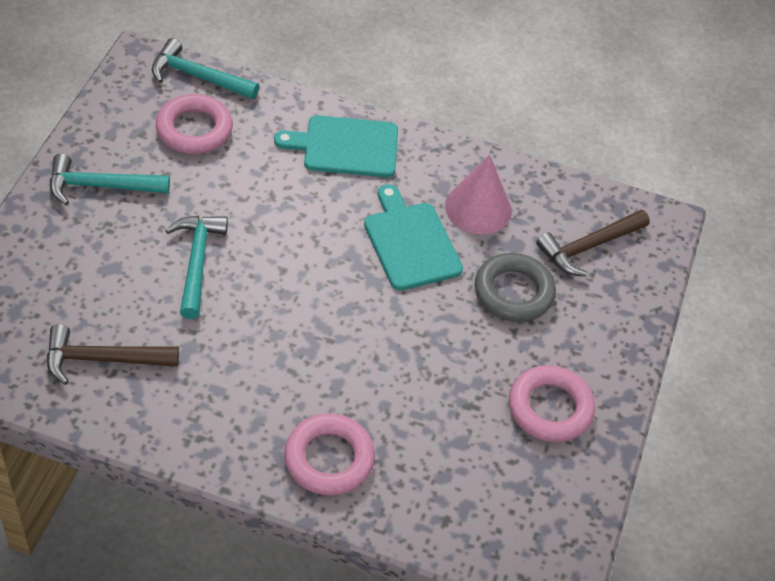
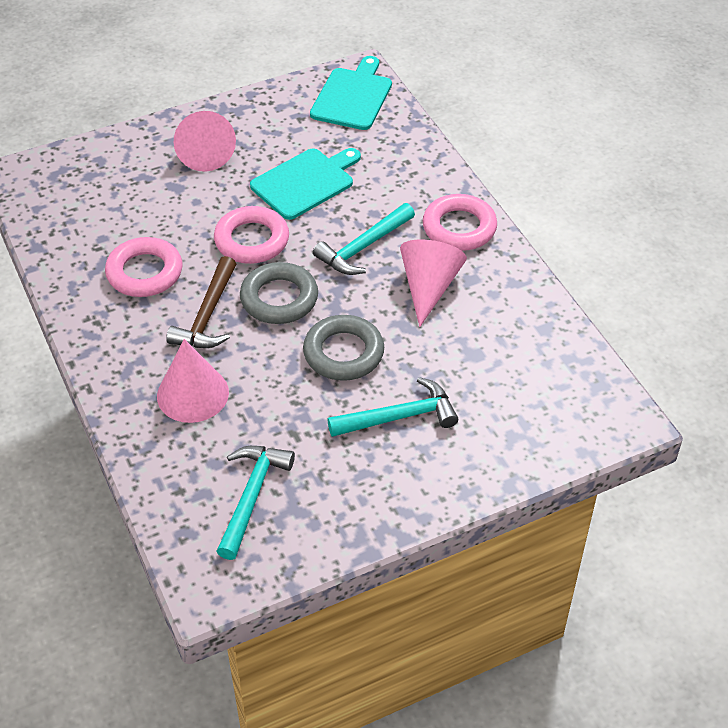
brown hammer: [47,324,179,385] [536,210,650,277] = 2 -> [166,256,236,348] = 1
grey ring: [475,253,556,322] = 1 -> [240,262,318,324] [303,315,384,381] = 2
pink cone: [445,155,512,234] = 1 -> [157,339,229,423] [174,111,236,172] [400,239,467,327] = 3

